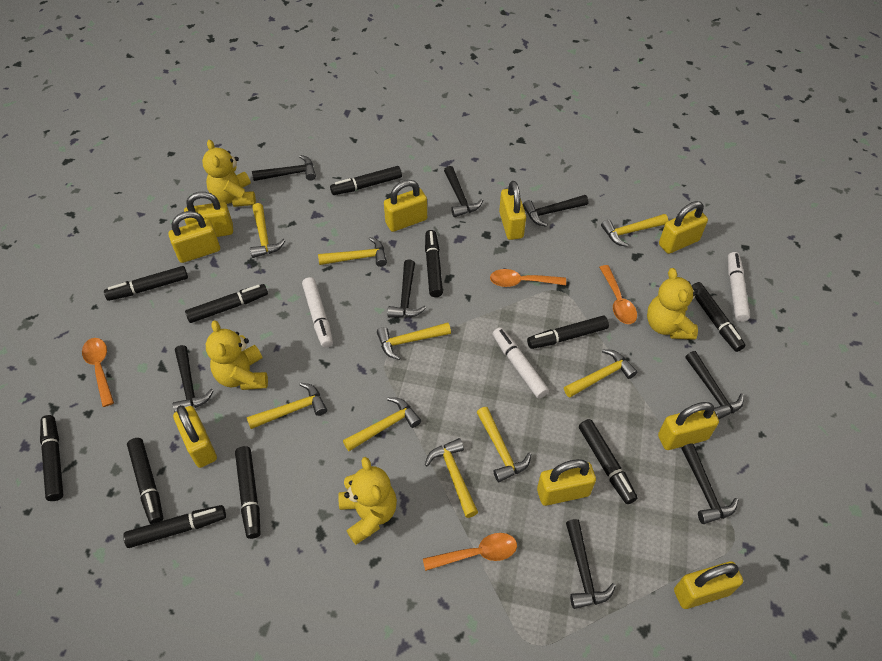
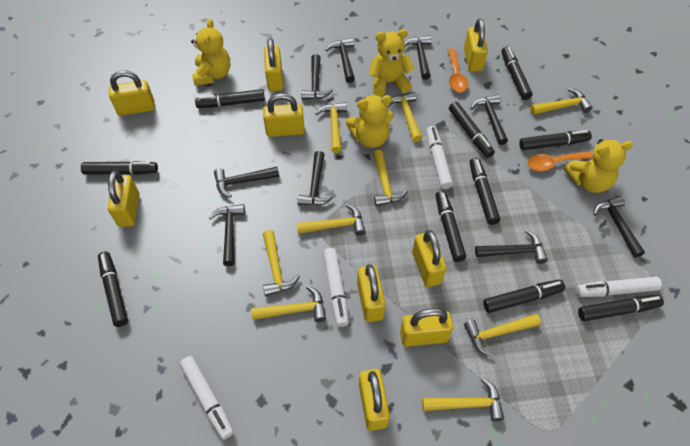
black hammer: [173,345,214,412] [252,155,316,181] [387,260,426,318] [444,166,483,217] [523,195,588,227] [566,519,616,609] [682,443,738,524] [685,351,744,419] = 8 -> [209,204,245,266] [214,167,279,198] [297,151,334,206] [301,54,333,100] [326,38,355,83] [404,35,432,80] [470,94,508,145] [475,230,548,264] [593,196,645,258] = 9
black marker: [40,415,63,501] [104,266,188,301] [123,505,226,548] [127,438,163,524] [185,284,268,323] [235,446,260,539] [330,166,402,195] [425,230,443,297] [527,316,609,349] [579,419,638,504] [692,282,746,352] = 11 -> [81,161,158,175] [98,252,128,327] [195,89,265,108] [435,191,466,262] [449,102,495,158] [469,158,500,225] [483,279,565,313] [501,46,533,100] [519,130,592,150] [578,295,664,321] = 10
orange spoon: [82,338,114,407] [423,533,517,571] [490,269,566,287] [599,265,637,324] = 4 -> [448,49,468,92] [527,151,593,171] = 2
white marker: [302,277,333,348] [493,327,549,399] [728,252,750,322] = 3 -> [180,356,234,440] [323,248,349,327] [426,126,453,189] [576,277,662,297] = 4

